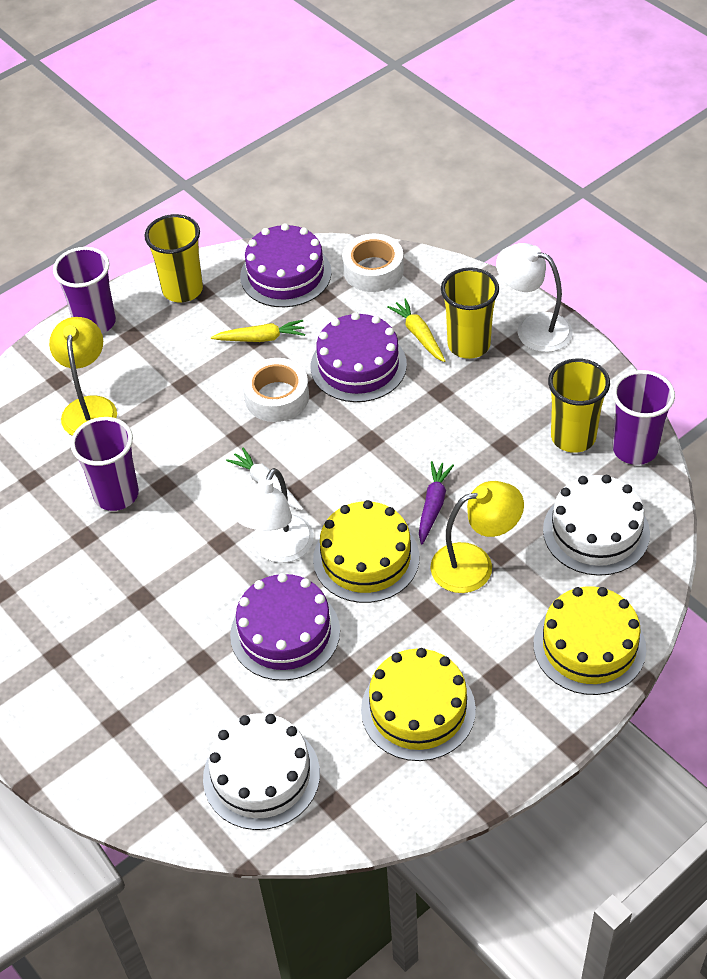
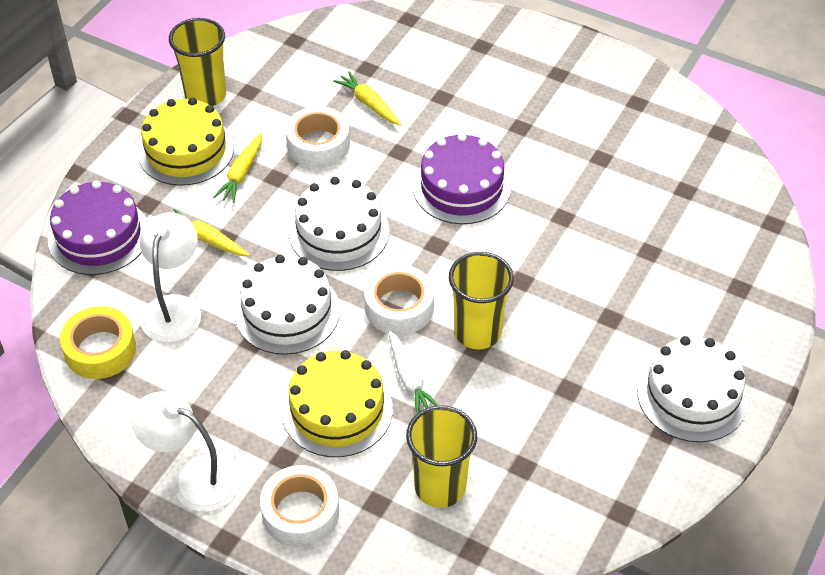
purple cake: [230,573,340,681] [240,223,332,307] [311,312,407,402] = 3 -> [48,180,148,275] [413,133,511,224] = 2
purple carrot: [419,461,454,545] = 1 -> none = 0
purple cup: [53,247,116,334] [71,417,139,511] [612,370,675,465] = 3 -> none = 0
white cake: [203,713,320,830] [543,475,650,576] = 2 -> [235,255,340,355] [289,177,389,271] [637,336,748,442] = 3
white tape: [243,358,309,422] [342,234,404,292] = 2 -> [260,465,339,547] [285,106,350,168] [364,265,434,335] = 3
yellow cake: [313,500,419,603] [361,648,476,761] [533,587,646,695] = 3 -> [138,98,234,186] [282,350,393,457] = 2
yellow carrot: [211,320,305,342] [387,298,445,362] = 2 -> [174,209,250,256] [213,133,262,203] [333,71,402,125] = 3
yellow lamp: [49,317,117,436] [430,481,524,593] = 2 -> none = 0
yellow tape: none = 0 -> [60,306,136,379] = 1

